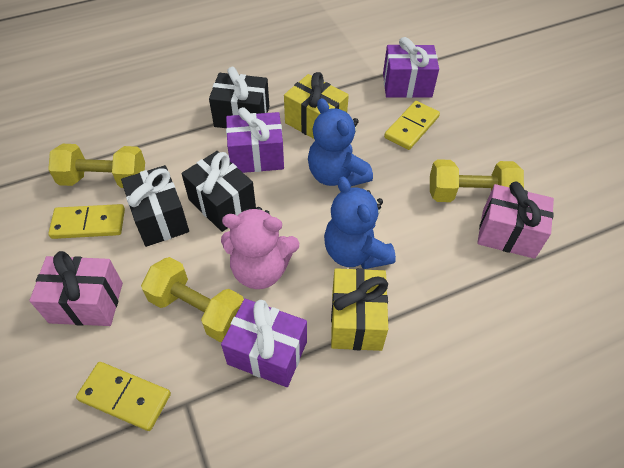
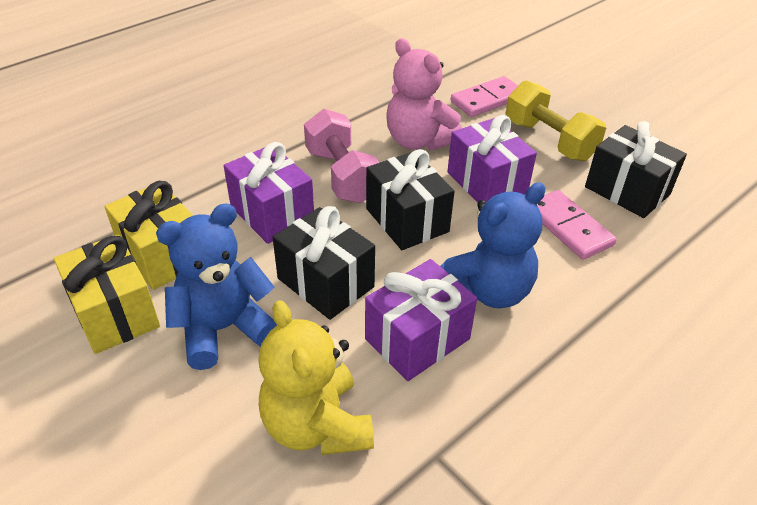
pink domino: none = 0 -> [451,76,518,117] [537,190,616,260] = 2
pink dumbbell: none = 0 -> [304,109,379,203] = 1
pink gift: [29,251,123,326] [477,182,554,259] = 2 -> none = 0
yellow domino: [48,204,125,239] [76,362,171,431] [384,101,440,150] = 3 -> none = 0
yellow dumbbell: [48,144,145,188] [141,257,244,342] [430,159,524,202] = 3 -> [505,80,606,161] = 1
yellow teddy bear: none = 0 -> [258,300,374,455] = 1

